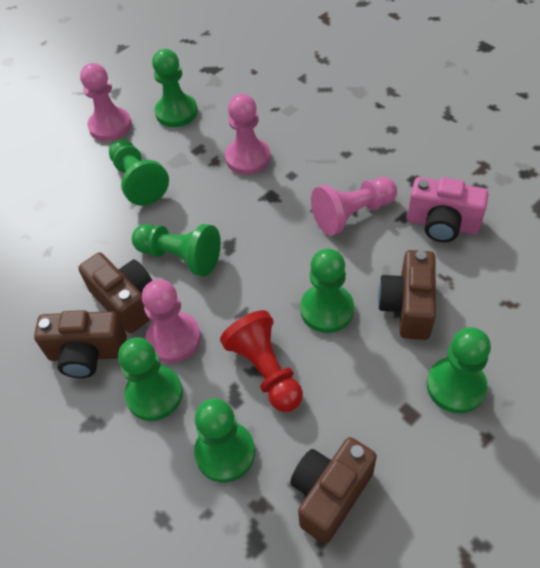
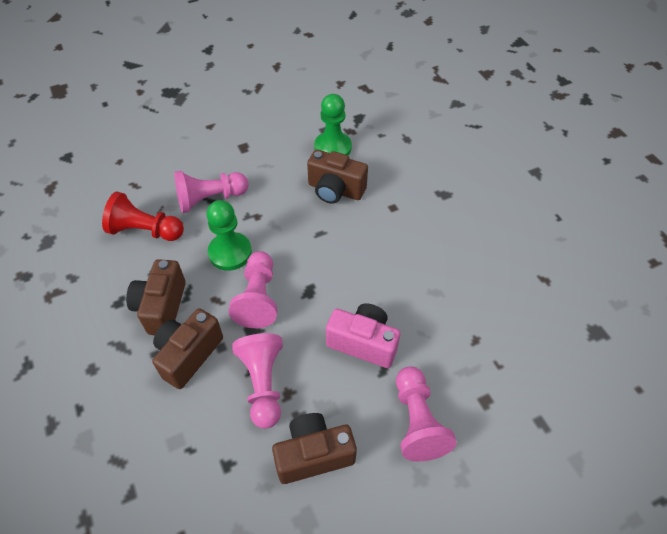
green pawn: [109,139,169,206] [118,337,183,421] [132,224,221,276] [152,49,198,127] [194,398,255,482] [300,249,354,333] [427,327,491,413] = 7 -> [206,200,252,271] [314,94,352,156] = 2

